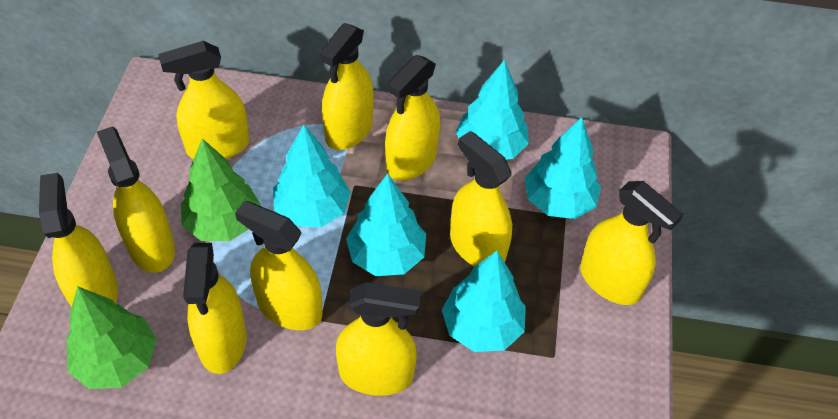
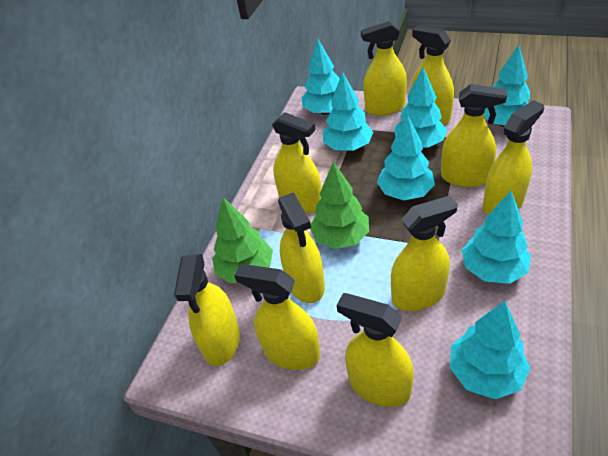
turquoise tree: [273,125,351,227] [346,174,426,276] [442,251,526,352] [456,60,529,160] [525,117,601,219] = 5 -> [302,39,340,115] [323,72,373,151] [377,115,435,200] [394,67,447,148] [450,301,530,399] [462,191,531,284] [484,45,530,127] = 7

